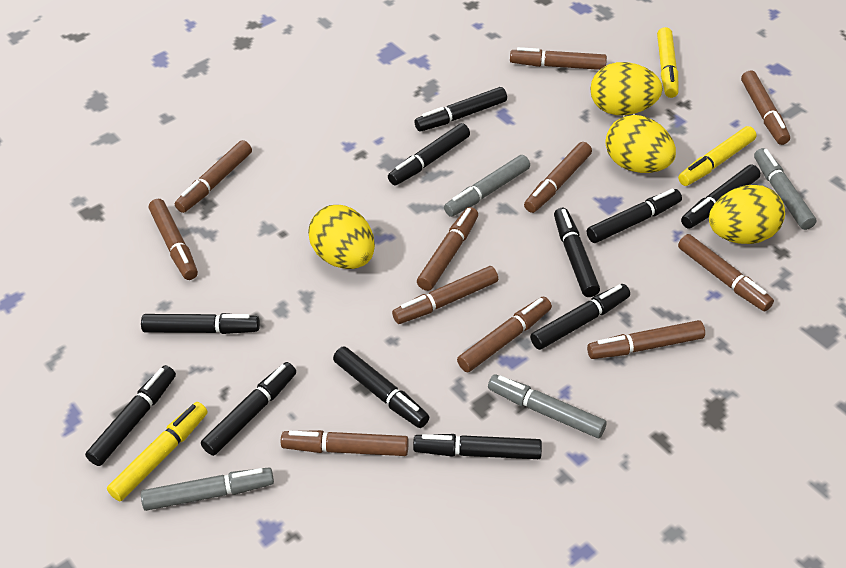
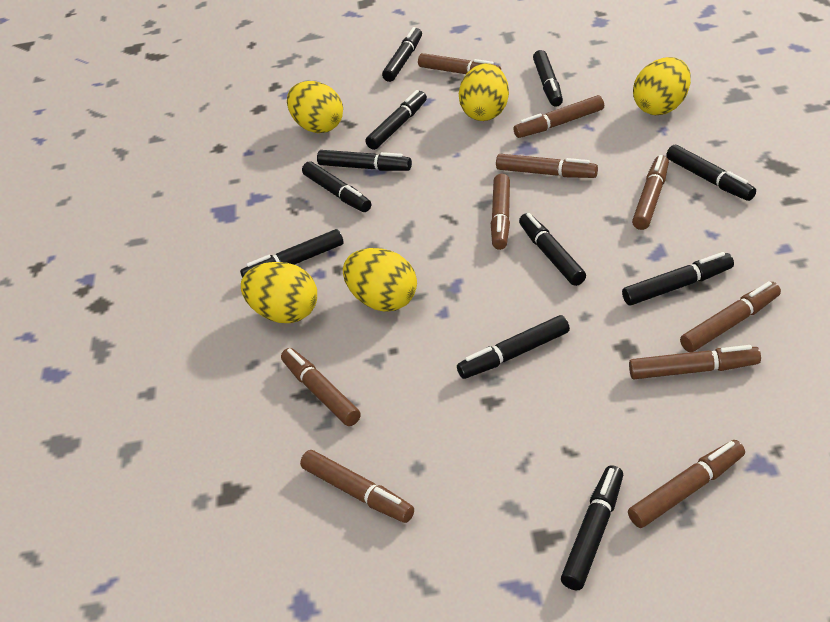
brown marker: [149,199,198,280] [175,140,252,213] [281,430,409,456] [392,266,498,324] [417,207,478,291] [457,297,552,372] [510,47,607,70] [524,142,592,213] [587,320,705,359] [678,234,774,311] [741,71,790,145] = 11 -> [281,348,361,426] [300,450,414,523] [418,53,501,74] [491,174,510,250] [496,154,598,178] [514,95,604,138] [628,440,745,528] [629,345,761,379] [632,155,669,230] [680,281,781,352] = 10
grey marker: [141,468,274,511] [444,155,530,217] [488,374,607,438] [754,148,816,230] = 4 -> none = 0
yellow egg: [308,205,375,269] [590,62,663,115] [605,115,676,173] [709,185,785,244] = 4 -> [241,262,317,323] [287,81,343,133] [343,248,417,312] [459,63,509,121] [633,57,691,115] = 5
yellow marker: [107,402,208,501] [657,27,678,98] [678,126,756,186] = 3 -> none = 0

